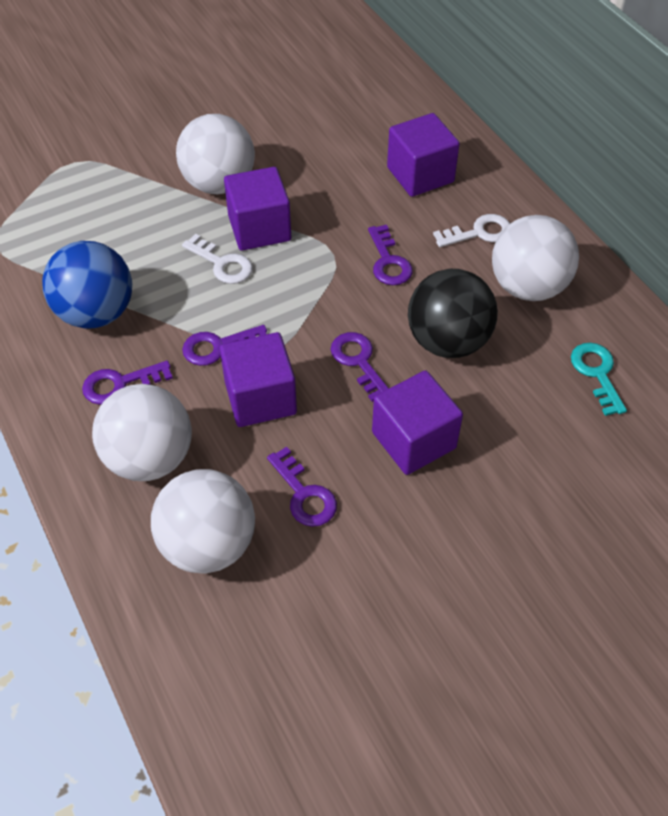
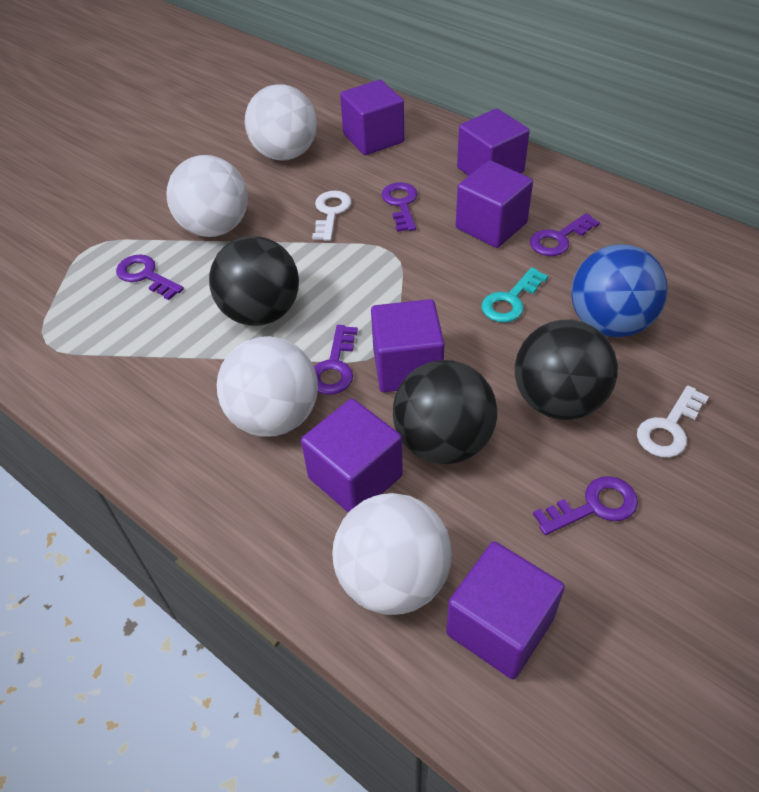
black ball: [408,269,498,358] = 1 -> [209,236,299,326] [393,360,497,464] [515,320,618,420] = 3
purple cube: [220,332,297,427] [224,167,291,251] [372,371,463,475] [387,113,460,197] = 4 -> [301,399,403,513] [340,80,404,155] [371,299,445,392] [446,541,565,680] [456,161,533,248] [457,108,530,176] = 6

